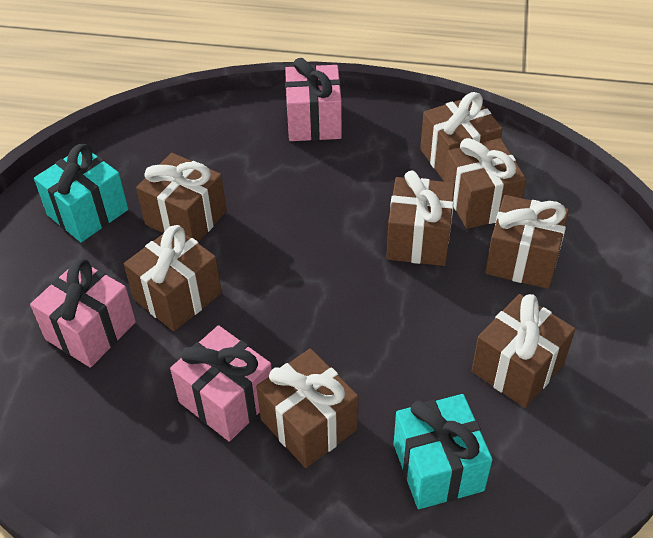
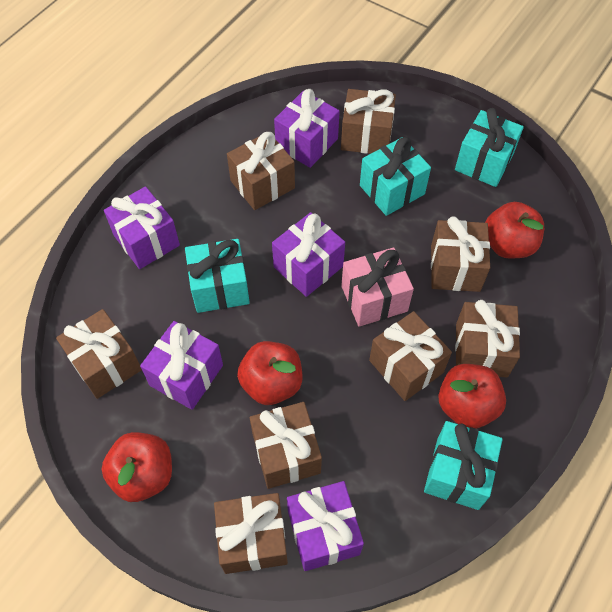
pink gift: [30,258,136,368] [170,325,272,442] [285,58,342,141] = 3 -> [341,247,414,327] = 1
purple gift: none = 0 -> [104,186,180,269] [140,321,223,410] [272,212,345,297] [274,89,340,168] [287,481,364,571] = 5
red apple: none = 0 -> [102,432,172,502] [237,341,302,405] [438,364,506,429] [485,202,544,258] = 4
turquoise gift: [34,144,128,242] [394,394,493,509] = 2 -> [185,239,250,313] [360,137,431,216] [424,421,503,510] [455,108,524,187] = 4

